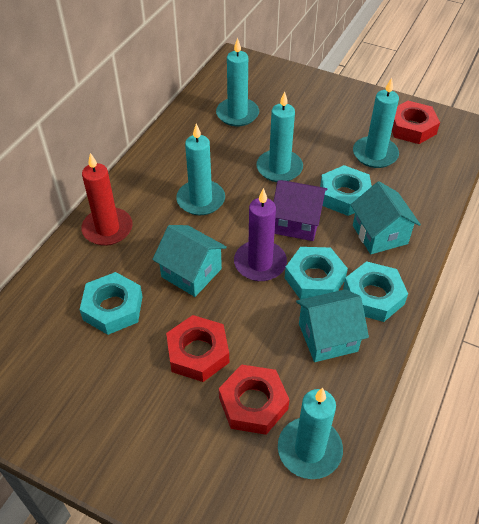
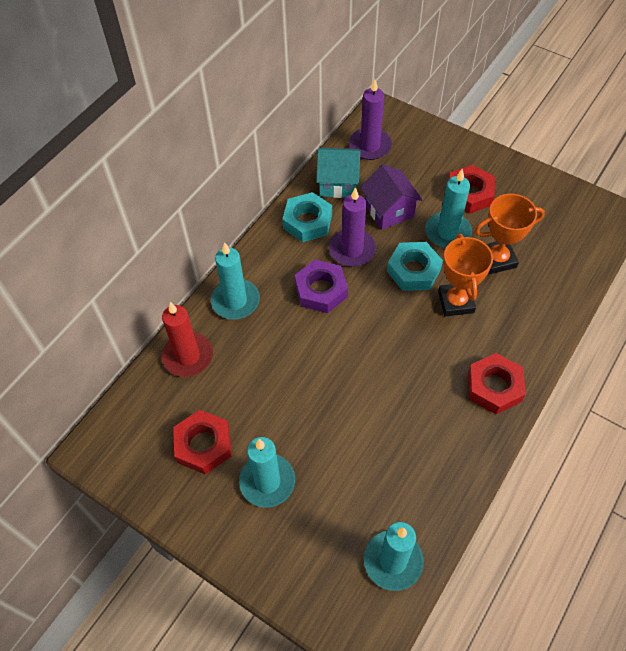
orange trophy: none = 0 -> [438,234,493,316] [475,194,545,274] = 2
purple candle: [234,188,287,281] = 1 -> [329,187,376,267] [349,79,392,160] = 2
purple nut: none = 0 -> [295,260,348,313] = 1
turquoise candle: [176,124,225,215] [216,38,259,126] [256,91,303,182] [278,388,343,479] [353,78,399,168] = 5 -> [211,242,260,320] [239,437,295,508] [364,522,424,591] [425,169,472,248] = 4
turquoise house: [152,225,227,297] [296,289,369,362] [351,181,421,254] = 3 -> [316,147,361,198] = 1
turquoise nut: [80,272,143,335] [285,247,348,300] [320,165,372,216] [343,261,408,322] = 4 -> [282,192,332,242] [387,242,443,291] = 2

